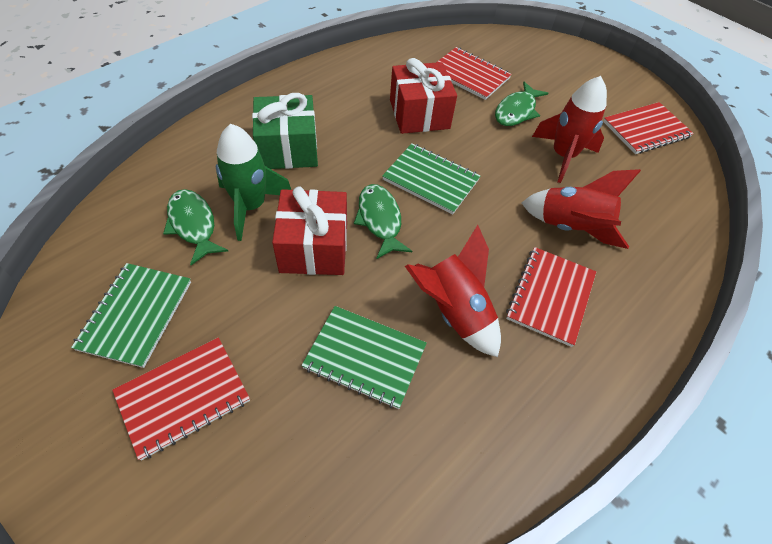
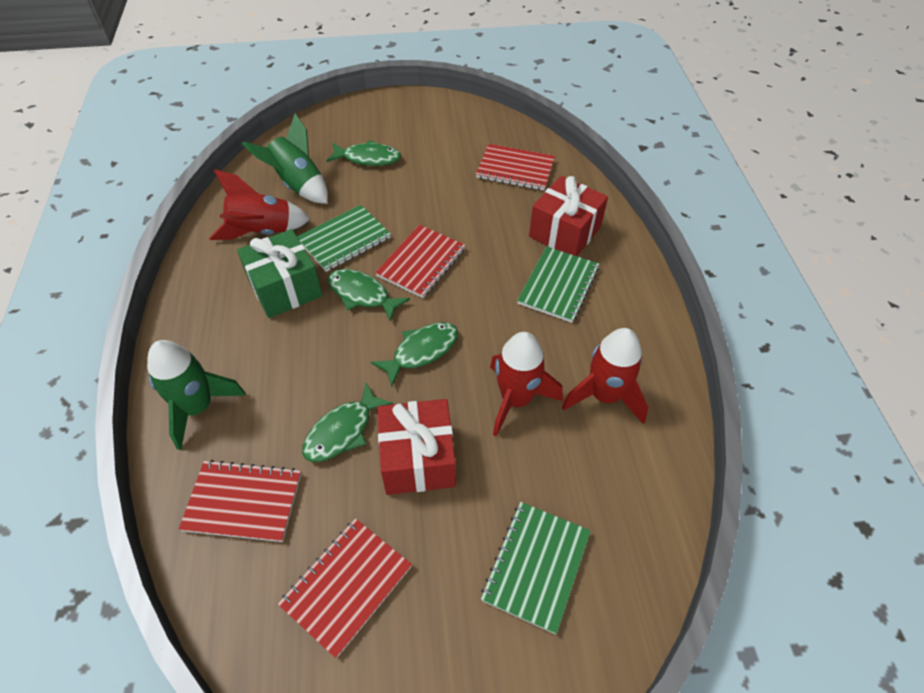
green fish: [163,189,228,265] [354,184,412,259] [495,82,549,126] = 3 -> [302,383,393,462] [326,140,401,166] [328,269,410,322] [371,322,458,387] = 4
green rocket: [216,124,291,241] = 1 -> [147,340,246,450] [242,113,328,204] = 2

